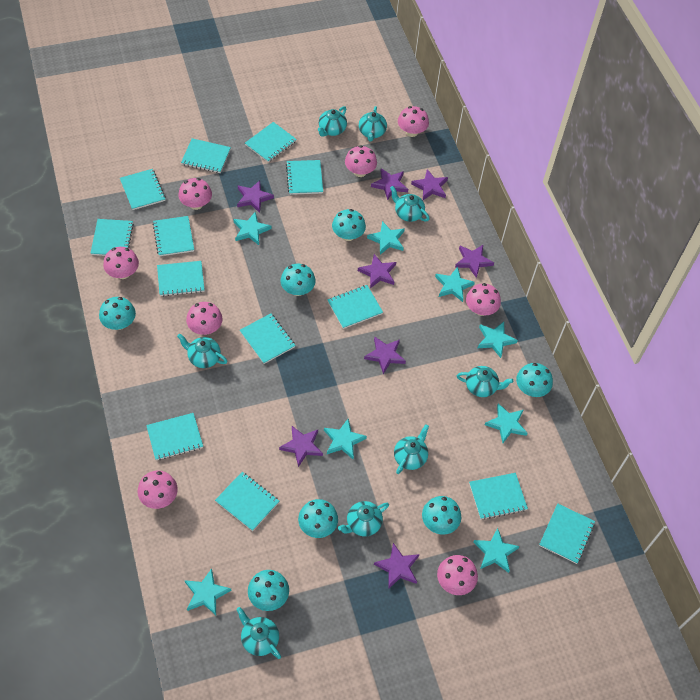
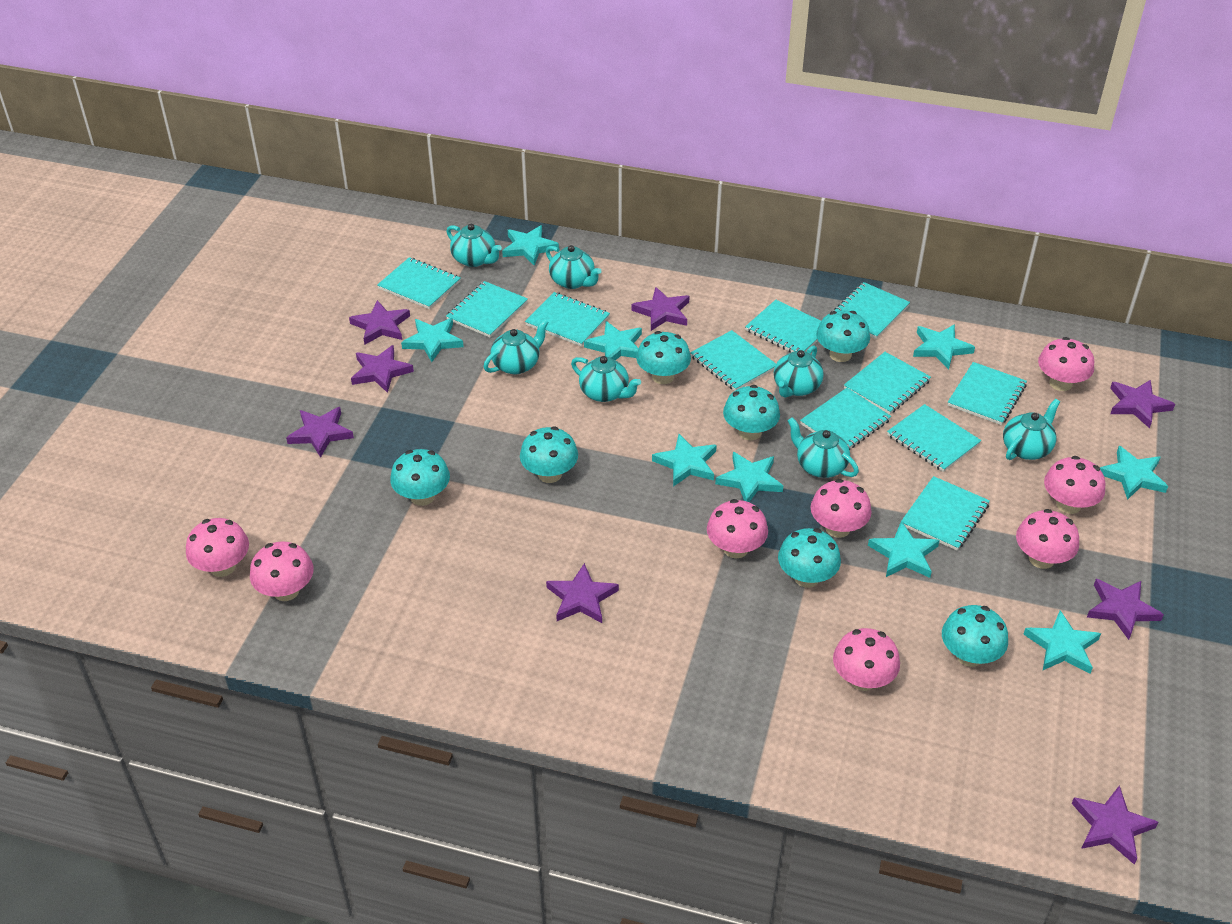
turquoise notebook: [90,219,134,256] [120,169,166,210] [146,413,203,460] [152,216,194,256] [157,261,205,296] [181,138,231,173] [215,472,279,531] [240,313,296,364] [245,122,297,162] [286,160,323,195] [327,285,383,329] [469,473,528,520] [539,503,595,564] = 13 -> [377,257,461,309] [446,281,528,337] [525,292,610,347] [690,330,776,391] [745,300,821,352] [800,388,891,450] [833,282,910,339] [844,352,931,415] [887,404,981,472] [902,476,990,551] [948,362,1027,425] = 11
turquoise star: [185,568,231,615] [233,212,272,245] [324,419,367,459] [367,221,405,255] [435,267,475,302] [473,528,520,573] [478,322,518,358] [485,403,528,443] = 8 -> [401,318,464,362] [502,225,559,266] [584,321,642,360] [652,434,717,487] [715,452,783,502] [868,521,940,578] [913,324,975,370] [1023,610,1101,674] [1100,446,1168,500] = 9
turquoise teapot: [177,334,228,368] [236,607,281,659] [318,106,347,137] [338,501,389,536] [359,106,387,142] [390,186,429,222] [394,424,429,474] [457,366,513,397] = 8 -> [447,224,502,267] [483,319,549,374] [546,245,602,289] [571,356,641,402] [774,345,824,398] [788,417,859,478] [1003,399,1060,460] = 7

